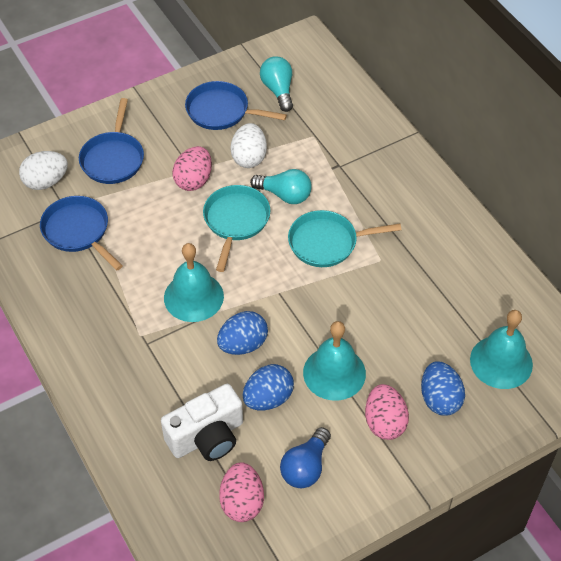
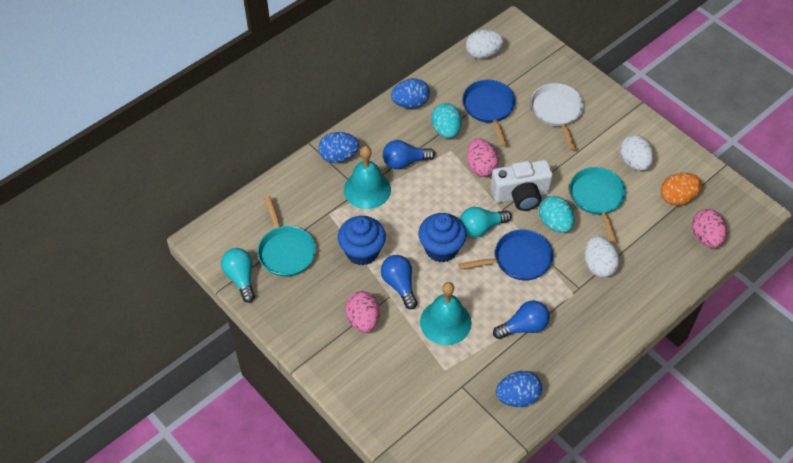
blue cupcake: none = 0 -> [338,216,386,265] [418,213,467,263] = 2
blue light bulb: [280,427,331,488] = 1 -> [381,255,417,309] [383,140,435,169] [493,300,550,339] = 3
blue pan: [40,196,123,270] [79,98,144,184] [185,81,287,130] = 3 -> [458,229,554,280] [462,80,516,146] = 2
orange egg: none = 0 -> [661,173,702,206] = 1
turquoise bell: [164,243,224,322] [303,321,366,401] [470,310,533,389] = 3 -> [344,146,391,209] [420,282,472,345] = 2
turquoise egg: none = 0 -> [431,103,462,138] [539,196,575,233] = 2
white egg: [19,151,68,190] [230,123,267,168] = 2 -> [466,29,504,59] [585,236,620,277] [620,135,654,171] = 3
white pan: none = 0 -> [531,83,584,150] = 1

